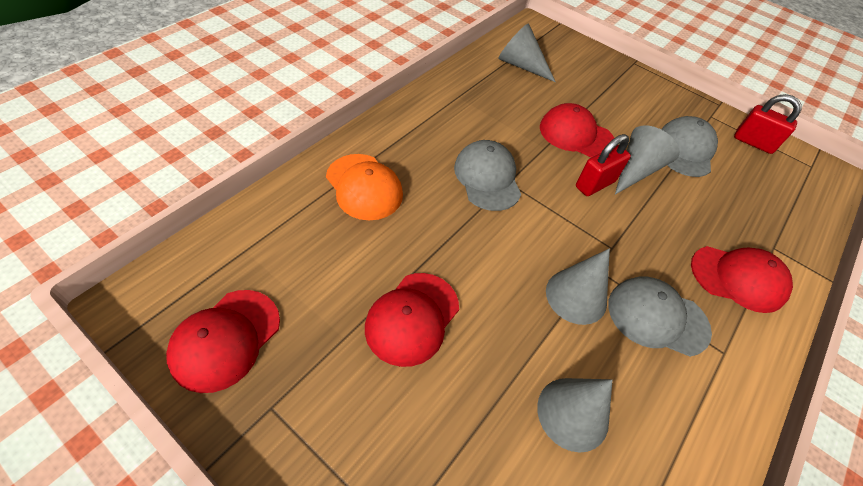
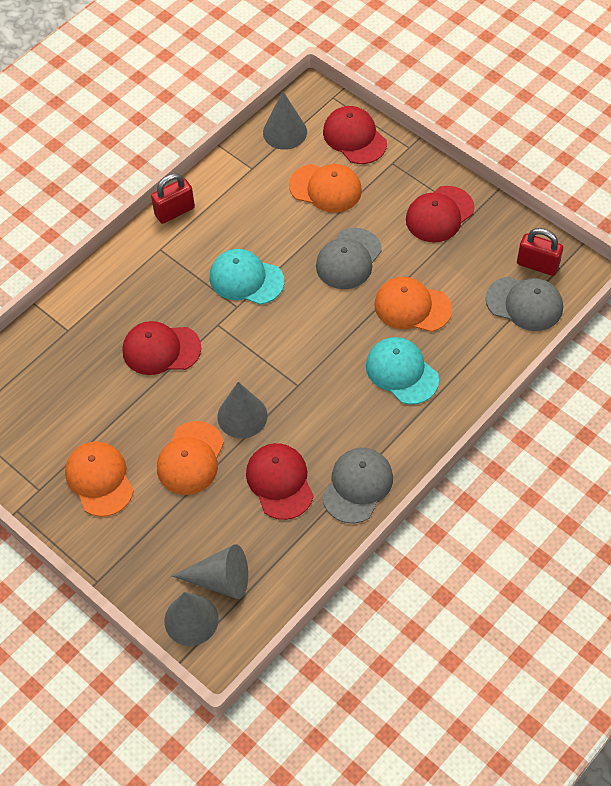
orange cap: [326,154,403,220] = 1 -> [65,441,134,517] [157,421,224,495] [289,164,362,213] [374,277,452,332] = 4
turquoise cap: none = 0 -> [210,249,284,305] [366,337,439,405] = 2

